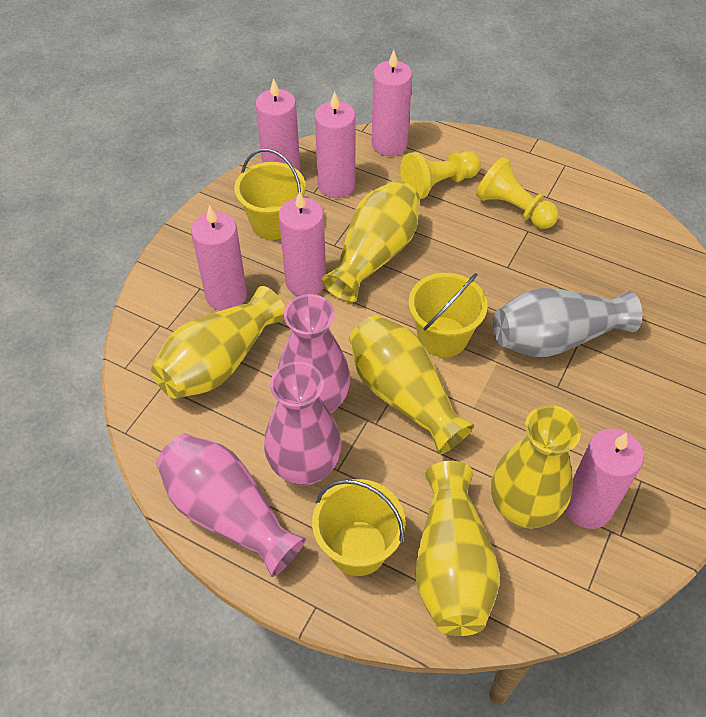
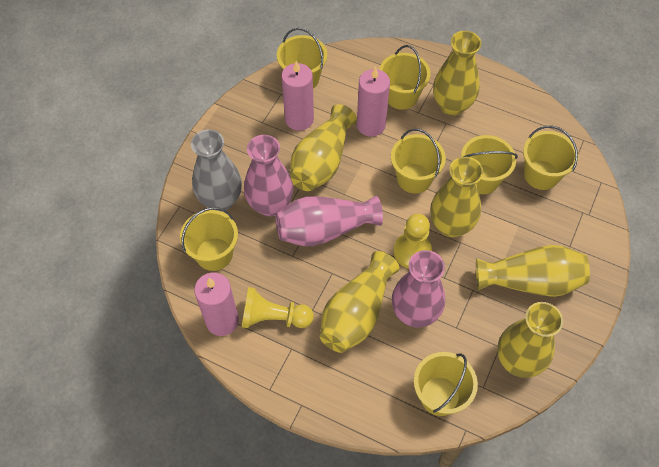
pink candle: [191,205,247,311] [256,78,300,172] [279,190,326,296] [315,91,355,198] [372,50,412,156] [565,429,644,529] = 6 -> [194,273,239,336] [281,61,314,131] [357,67,390,137] = 3
yellow bucket: [235,149,306,240] [312,479,405,576] [409,273,488,357] = 3 -> [180,207,238,271] [277,28,327,89] [379,45,431,110] [391,128,446,193] [414,352,478,416] [461,135,518,194] [523,126,579,190] = 7
yellow vase: [151,286,285,399] [322,180,420,303] [349,315,474,454] [415,461,500,636] [491,405,581,528] = 5 -> [290,104,357,191] [320,251,400,353] [430,157,483,237] [433,31,481,116] [476,245,590,297] [497,302,563,378] = 6

